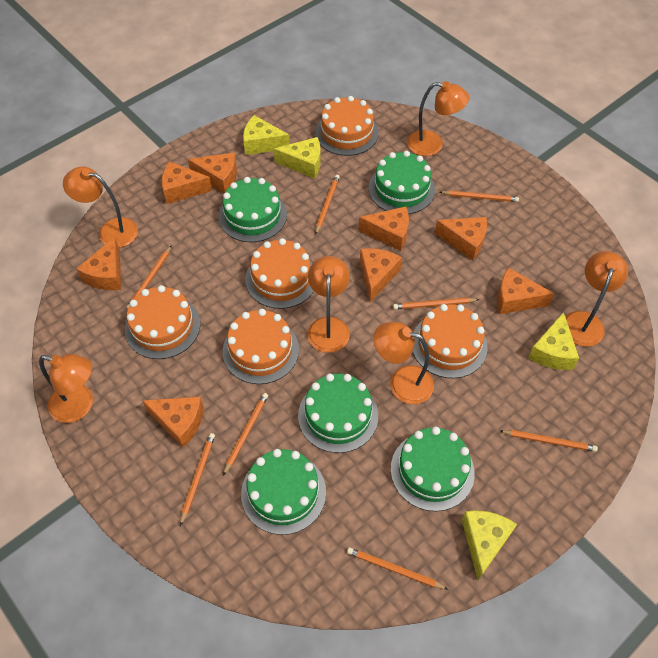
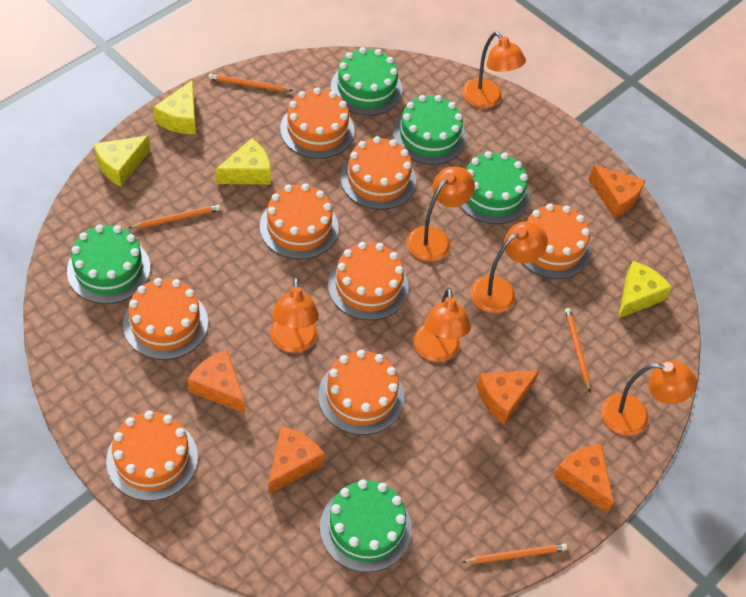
orange cake: [125,285,200,359] [223,309,299,384] [245,238,314,309] [316,96,379,156] [413,304,488,378] = 5 -> [106,411,198,501] [123,278,208,360] [260,184,339,260] [280,88,355,159] [318,350,404,435] [328,242,409,320] [340,136,416,210] [522,203,591,279] = 8
orange cheese: [76,237,121,290] [142,396,203,448] [162,161,212,204] [188,152,237,193] [358,206,409,251] [360,248,402,302] [435,217,487,260] [497,268,554,314] = 8 -> [188,350,245,413] [268,426,325,495] [477,370,540,425] [554,444,614,512] [589,165,646,218] = 5
orange pencil: [127,245,172,309] [180,433,215,526] [223,393,268,476] [315,175,340,234] [347,547,448,589] [393,298,479,310] [439,191,519,202] [500,430,598,452] = 8 -> [129,205,221,228] [208,74,293,92] [462,543,567,564] [565,308,591,392] = 4

